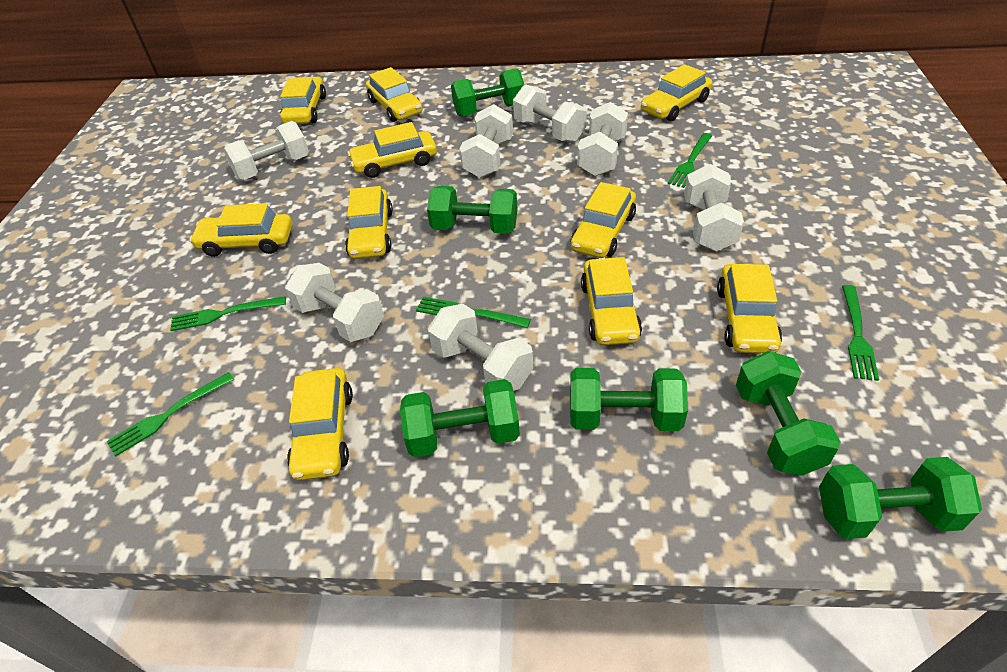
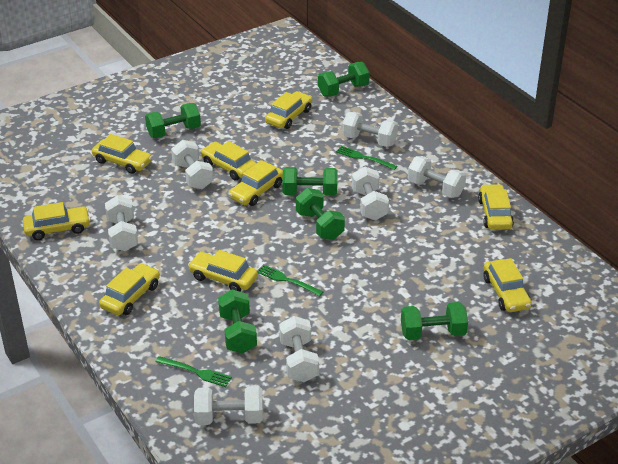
green fork: [107,372,234,457] [170,296,286,331] [416,297,531,328] [668,133,712,188] [842,285,879,381] = 5 -> [155,356,232,387] [257,264,323,296] [336,146,397,170] = 3
yellow car: [189,203,292,257] [280,77,326,124] [287,368,353,480] [345,186,393,259] [348,122,437,178] [366,67,423,122] [571,182,636,258] [581,257,642,345] [641,64,712,121] [717,264,782,354] = 10 -> [23,202,91,240] [92,134,152,174] [99,263,160,316] [188,250,258,292] [201,141,256,181] [229,160,283,206] [265,91,312,129] [478,184,514,230] [483,258,532,312] = 9

